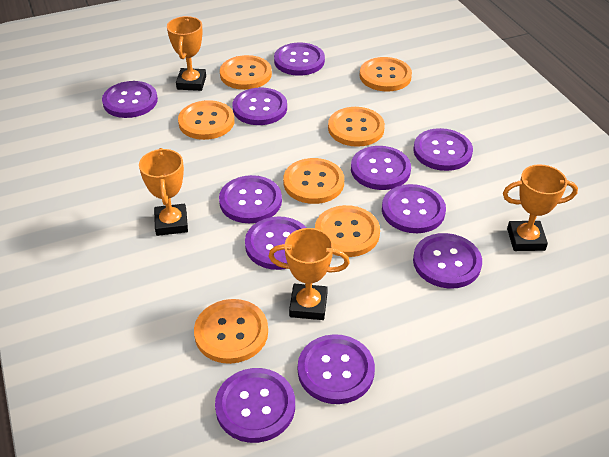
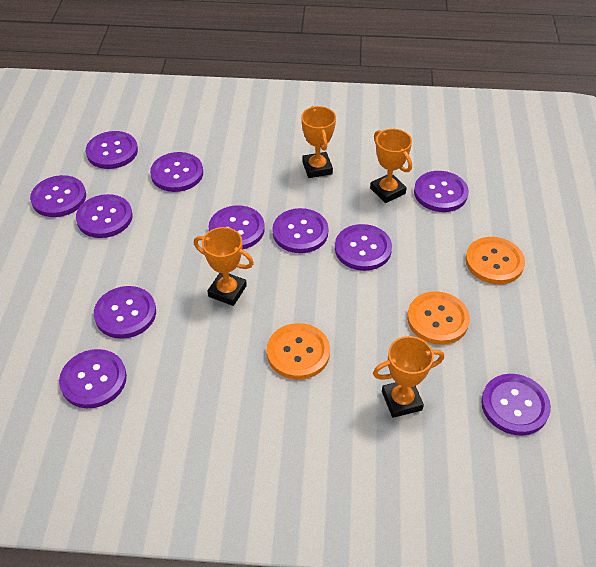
orange button: [178,100,234,140] [194,299,268,364] [220,55,272,90] [283,158,344,204] [315,205,380,257] [328,107,385,147] [359,57,412,91] = 7 -> [267,323,330,380] [407,291,470,345] [465,237,525,284] = 3

